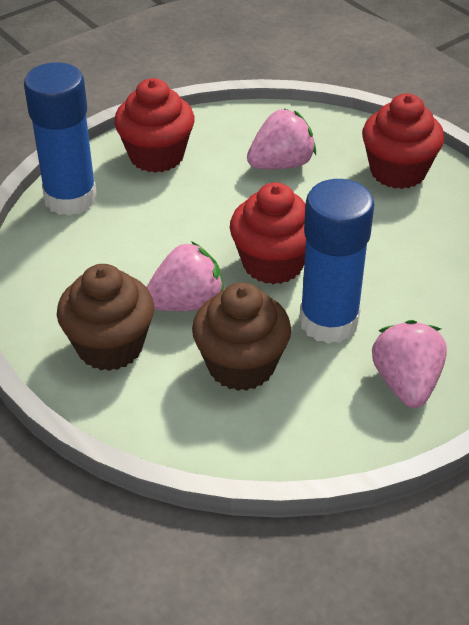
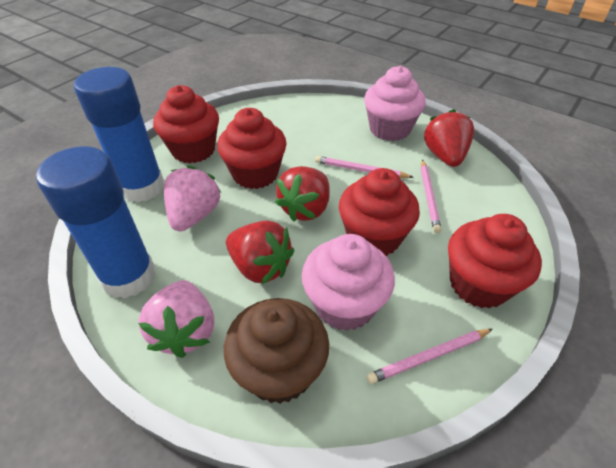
brown cupcake: [57,264,154,371] [192,282,291,391] = 2 -> [224,298,329,404] = 1
pink cupcake: none = 0 -> [302,234,395,331] [364,66,426,141] = 2
pink pencil: none = 0 -> [315,156,414,178] [367,329,493,384] [421,160,441,233] = 3
pink strawberry: [146,241,224,311] [247,108,316,169] [372,320,447,408] = 3 -> [138,280,214,358] [164,166,221,232] = 2
red cupcake: [114,78,195,173] [230,182,306,284] [362,93,444,189] = 3 -> [153,85,219,164] [217,108,287,189] [339,168,420,256] [448,214,542,309] = 4
red strawberry: none = 0 -> [226,220,294,284] [275,166,330,222] [424,109,474,167] = 3

